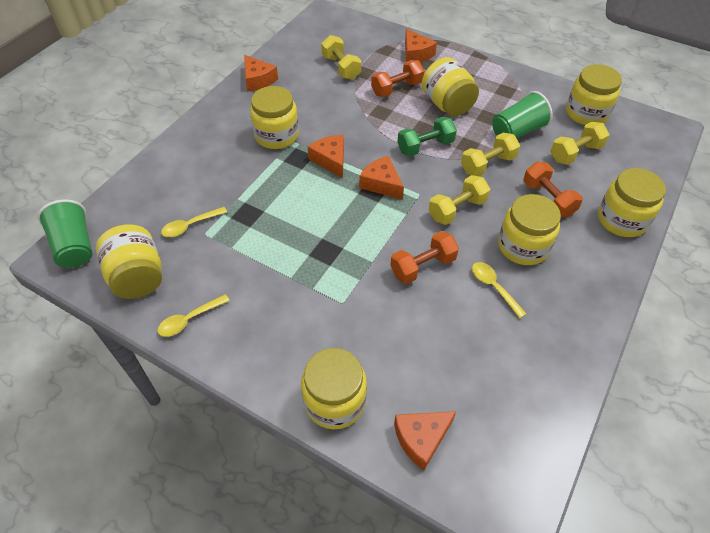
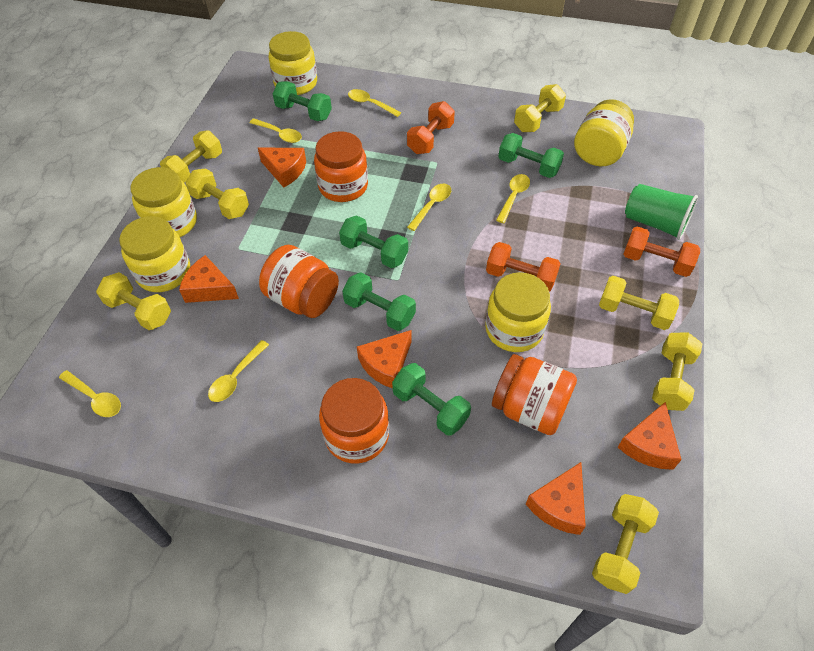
green cup: [37,200,93,268] [492,91,553,138] = 2 -> [625,184,698,240] = 1
green dumbbell: [397,117,457,156] = 1 -> [273,81,332,121] [339,215,408,268] [342,272,416,331] [392,363,471,436] [498,133,564,178] = 5
orange jar: none = 0 -> [259,245,339,318] [314,131,368,202] [319,378,389,464] [492,354,577,435] = 4
yellow dumbbell: [321,35,361,80] [429,175,490,225] [461,133,520,176] [550,122,609,165] = 4 -> [96,272,171,330] [160,130,222,183] [186,168,249,219] [514,84,566,132] [592,494,659,594] [599,276,679,330] [652,332,702,411] = 7
yellow jar: [96,224,162,299] [250,86,299,149] [301,348,367,430] [422,57,479,116] [498,194,561,265] [566,64,622,125] [598,168,666,237] = 7 -> [119,216,190,292] [131,167,197,237] [269,31,317,95] [485,272,551,352] [574,99,634,166] = 5
yellow spoon: [157,294,230,337] [161,207,227,237] [472,262,527,319] = 3 -> [59,370,121,417] [208,340,269,402] [249,118,302,143] [348,89,401,117] [407,184,451,231] [496,174,530,223] = 6

